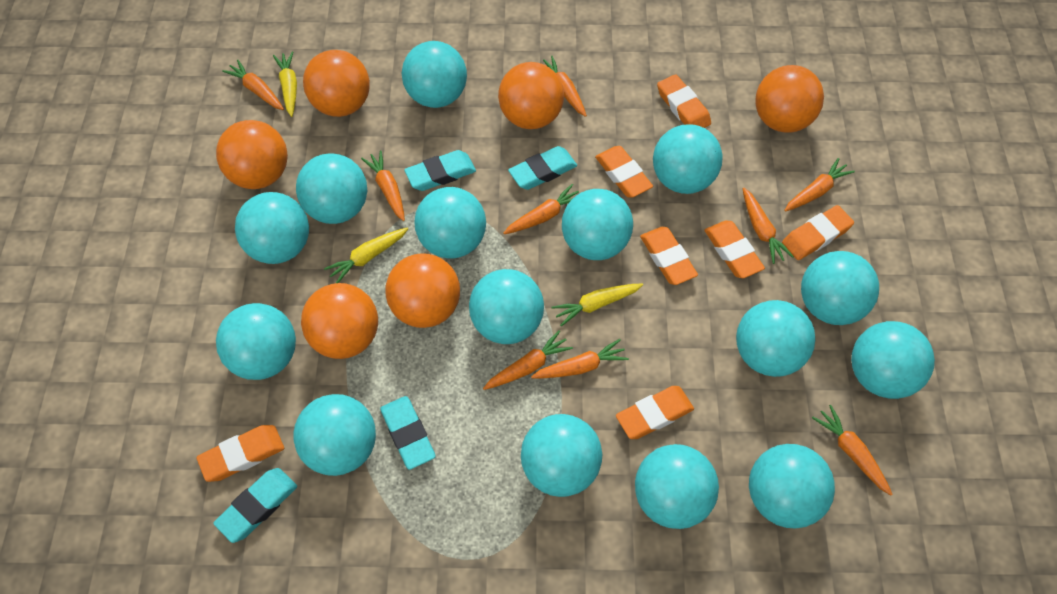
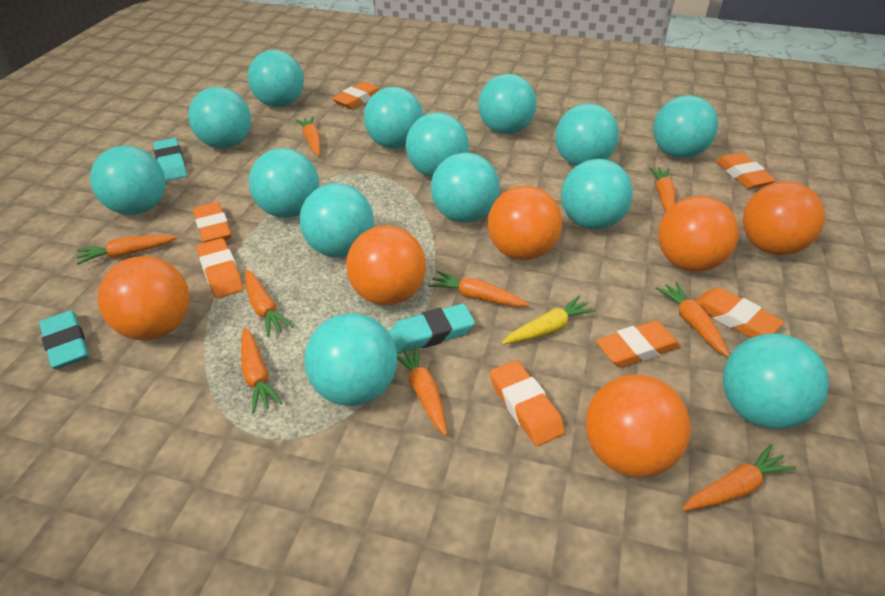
turquoise ball: [216,303,296,380] [235,192,309,264] [293,394,376,476] [296,154,367,224] [402,41,467,108] [415,187,486,258] [469,269,544,344] [521,414,602,497] [562,189,633,260] [635,444,719,529] [653,124,722,194] [736,300,815,377] [749,444,835,528] [801,251,879,325] [851,321,935,399] = 15 -> [90,146,165,215] [188,87,251,149] [248,50,304,107] [249,148,319,218] [300,184,374,258] [304,313,397,406] [364,87,424,149] [406,113,469,177] [431,153,500,223] [478,74,537,134] [555,103,619,166] [561,159,633,230] [653,95,718,158] [723,333,829,430] = 14
turquoise eraser: [213,468,297,543] [380,396,436,470] [404,150,476,191] [508,146,577,190] = 4 -> [39,310,89,369] [153,138,187,181] [389,304,475,354] = 3
yellow carrot: [273,51,297,117] [324,227,408,283] [552,283,643,327] = 3 -> [502,295,596,344] = 1

